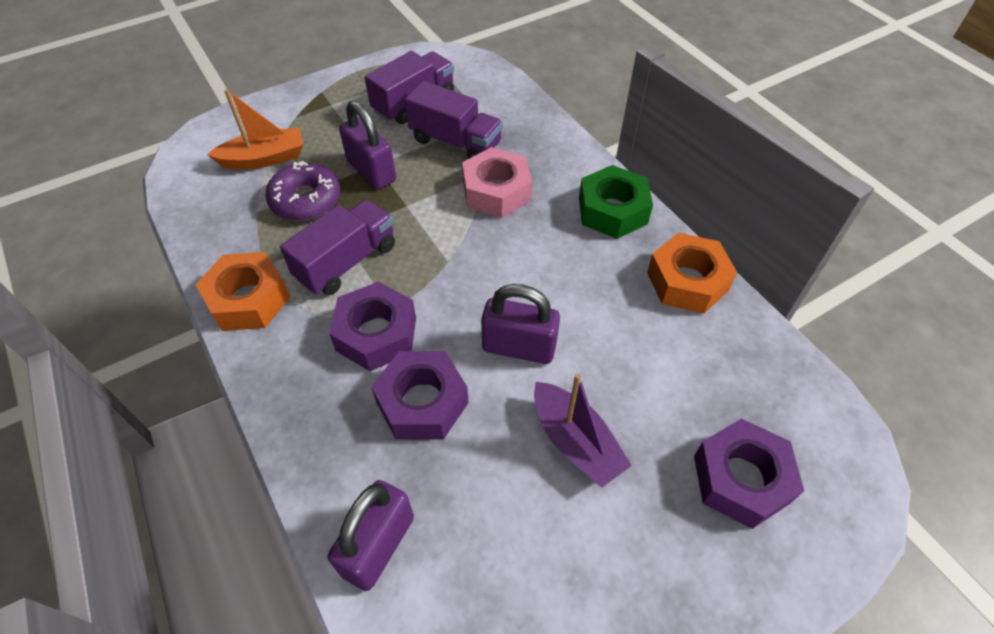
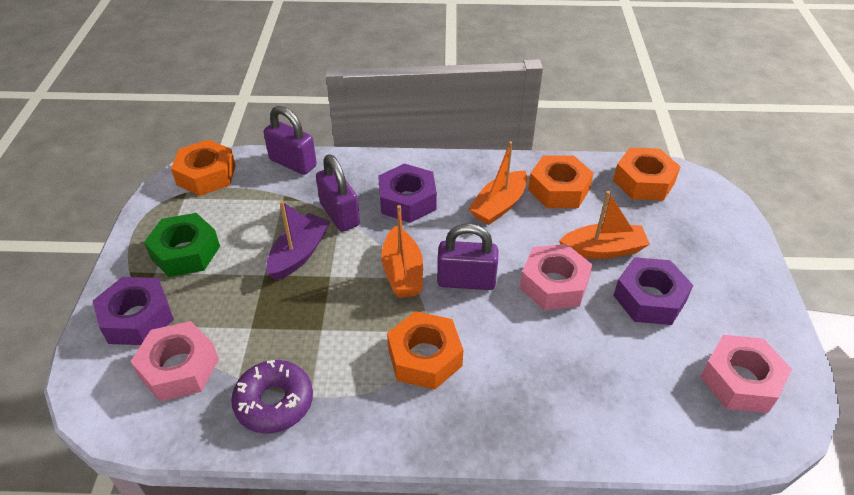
orange boat: [207,89,303,170] = 1 -> [381,205,423,298] [468,141,527,225] [559,191,650,259] = 3
orange nut: [195,252,290,331] [647,233,737,314] = 2 -> [171,139,236,196] [387,311,463,390] [528,155,593,208] [613,148,681,201] = 4
pink nut: [462,147,532,218] = 1 -> [130,321,219,401] [520,244,592,310] [700,335,792,413] = 3
purple truck: [280,199,395,295] [365,51,454,124] [405,81,503,159] = 3 -> none = 0

